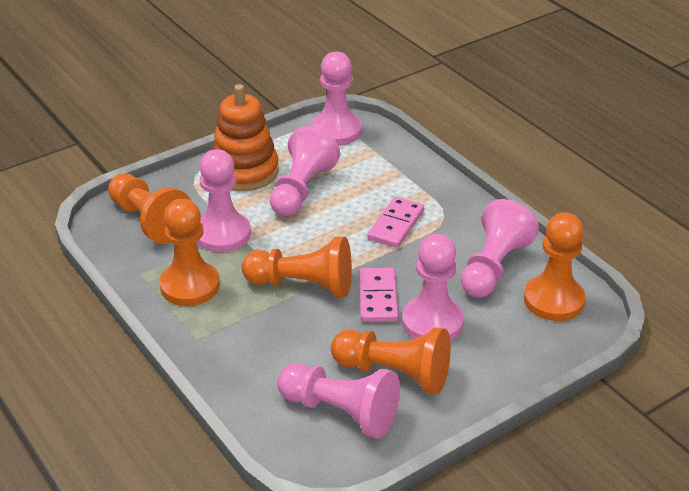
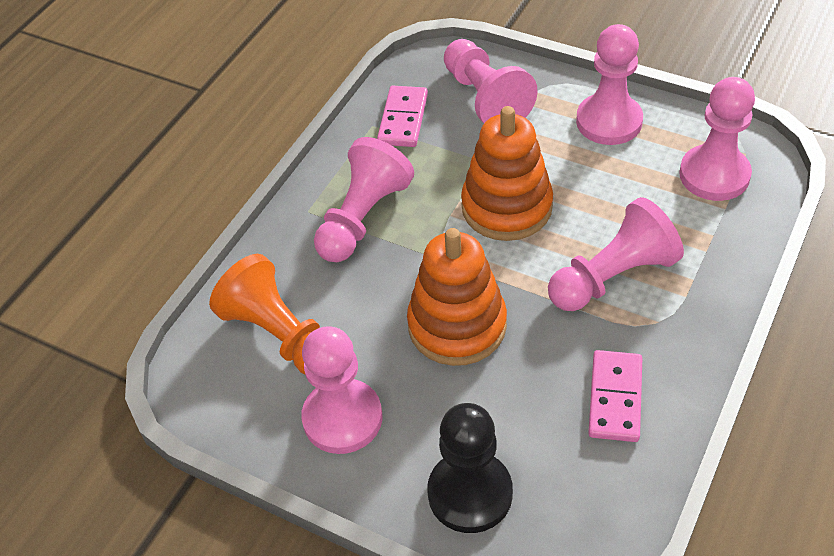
black pawn: none = 0 -> [427,403,513,533] = 1
orange pawn: [108,173,191,244] [159,199,220,306] [242,237,352,297] [331,327,451,395] [524,212,586,321] = 5 -> [209,254,320,374] = 1
orange stacking toy: [212,84,279,191] = 1 -> [407,228,507,366] [461,106,553,241] = 2

